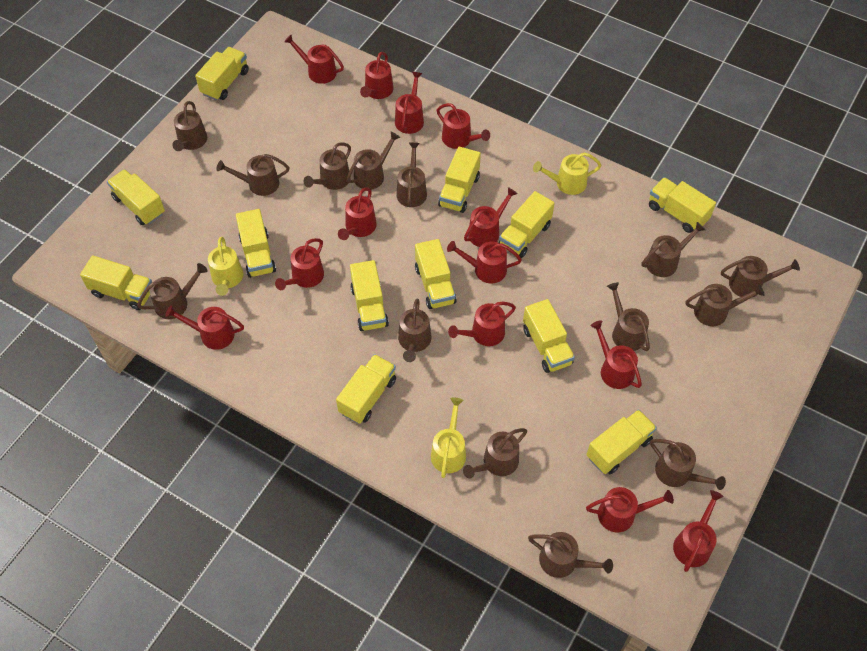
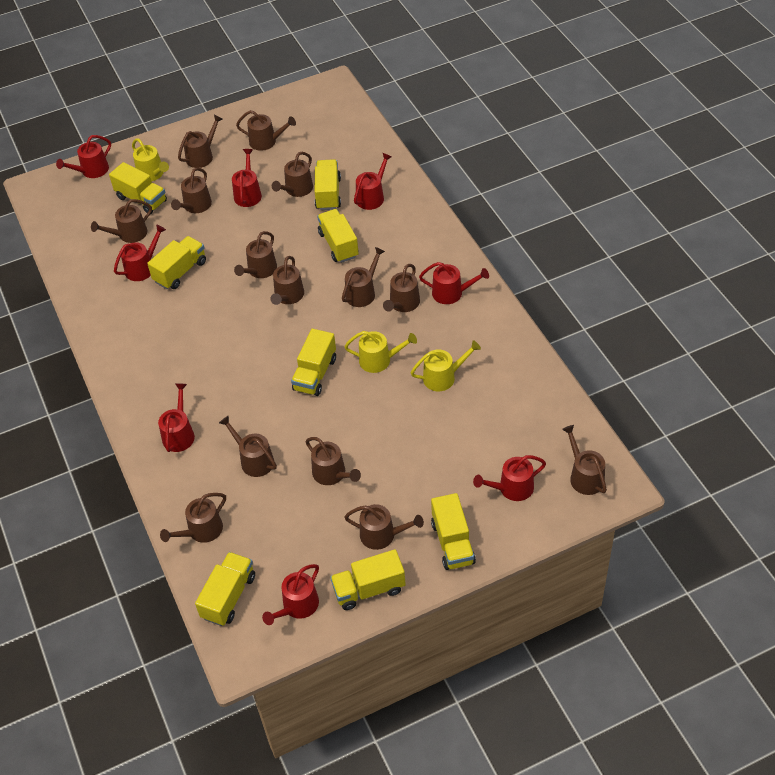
red watering can: [165,306,244,350] [275,238,324,290] [284,35,344,84] [338,187,377,240] [360,52,393,99] [395,72,424,134] [437,103,490,149] [447,241,522,283] [448,302,516,346] [464,187,518,247] [586,487,674,533] [590,320,642,389] [673,490,724,572] = 13 -> [56,135,111,178] [114,225,166,281] [158,383,195,452] [232,149,262,207] [262,564,319,625] [354,153,392,210] [419,262,489,304] [473,455,546,501] = 8
yellow truck: [80,255,152,310] [107,169,165,225] [195,47,249,100] [236,209,276,278] [336,354,396,424] [350,260,389,331] [415,239,457,309] [438,147,481,213] [499,191,555,258] [523,299,575,373] [586,409,657,474] [649,177,716,233] = 12 -> [109,162,167,214] [147,236,206,289] [195,552,255,626] [291,329,336,396] [314,159,341,210] [317,209,359,263] [330,549,406,610] [431,493,476,570] = 8

